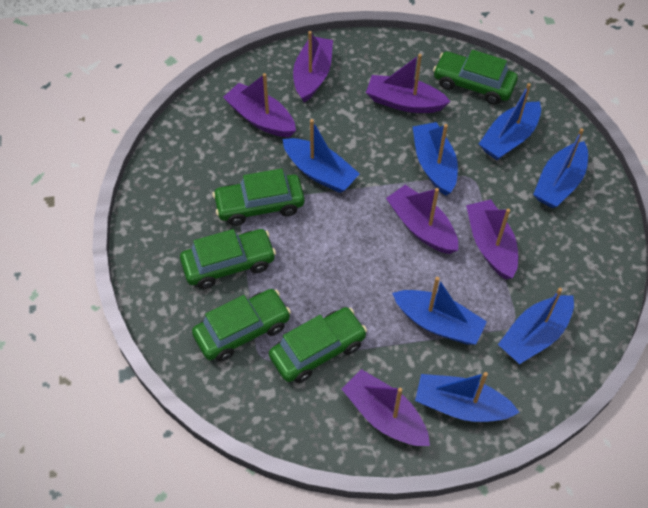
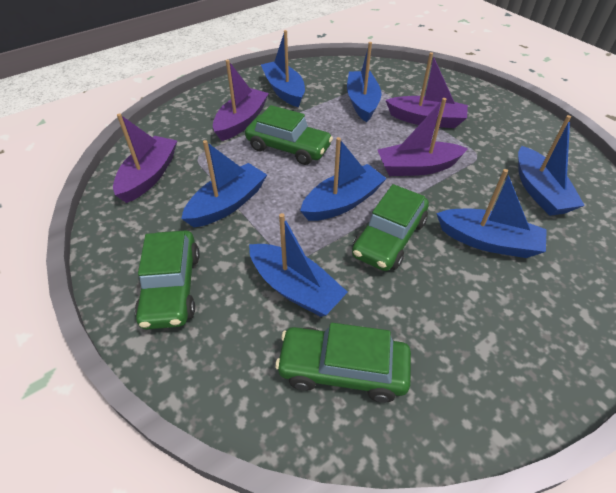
green car: [180,229,276,289] [192,289,291,362] [212,168,305,226] [269,307,367,383] [433,50,518,105] = 5 -> [135,230,200,329] [245,105,333,165] [275,323,411,403] [352,184,429,271] = 4
purple boat: [223,73,296,137] [293,31,333,102] [342,369,430,446] [366,54,451,113] [386,185,458,254] [466,199,518,279] = 6 -> [113,113,177,203] [213,60,269,141] [378,98,468,176] [386,52,468,128] = 4

